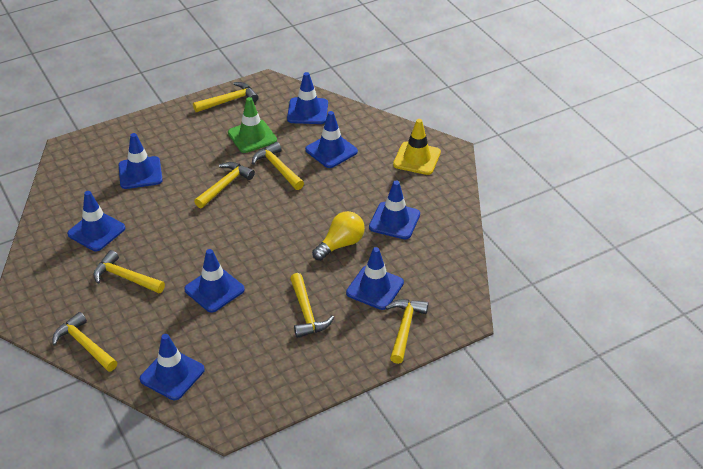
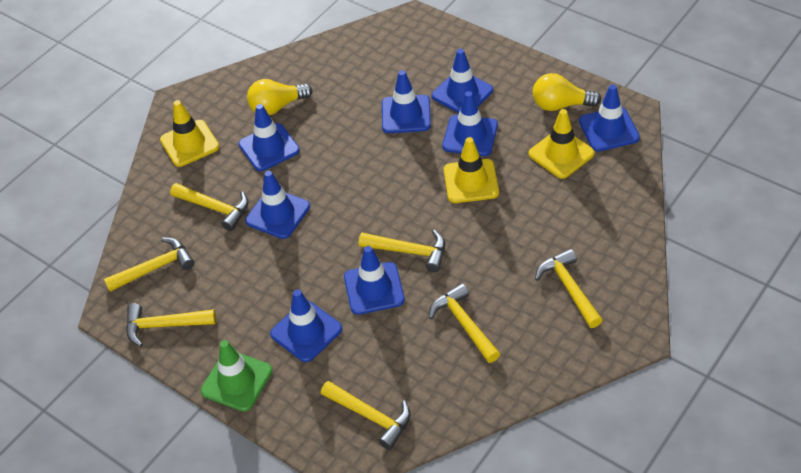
yellow light bulb: [312,211,365,261] = 1 -> [247,79,312,116] [533,73,601,111] = 2
yellow traffic cone: [393,119,441,175] = 1 -> [160,100,219,167] [444,137,499,203] [529,109,595,179] = 3

